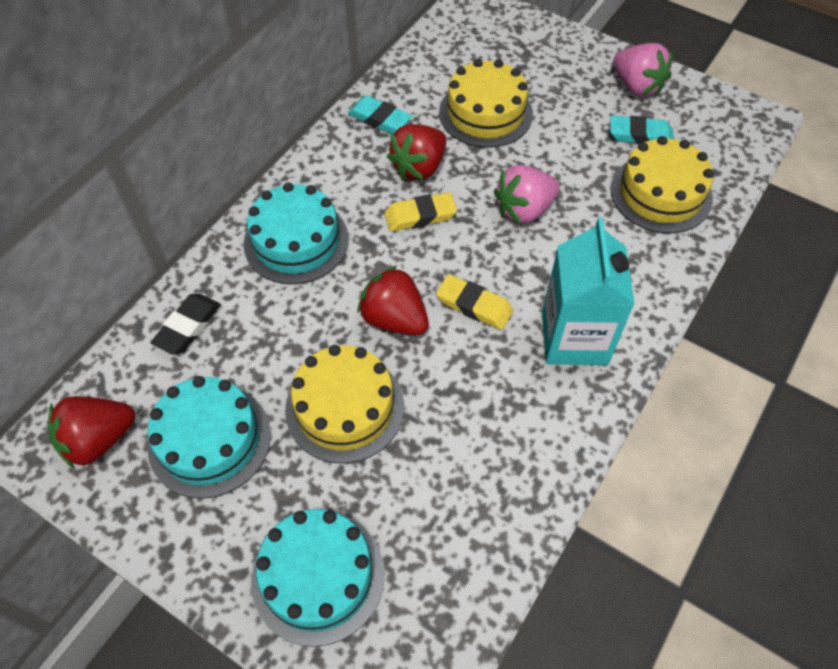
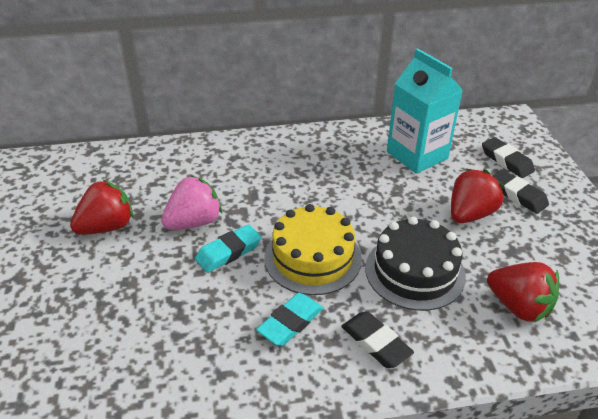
black cake: none = 0 -> [365,216,466,311] = 1
black eraser: [151,294,221,355] = 1 -> [341,311,414,368] [482,137,535,178] [492,170,549,214] = 3
pink strawberry: [494,165,560,224] [613,43,673,97] = 2 -> [161,175,222,230] = 1
turquoise cake: [147,376,271,499] [244,182,349,284] [251,509,385,647] = 3 -> none = 0
yellow cake: [285,345,404,463] [439,59,533,148] [611,136,714,233] = 3 -> [265,204,362,295] = 1
yellow eraser: [384,192,457,232] [436,274,513,330] = 2 -> none = 0

